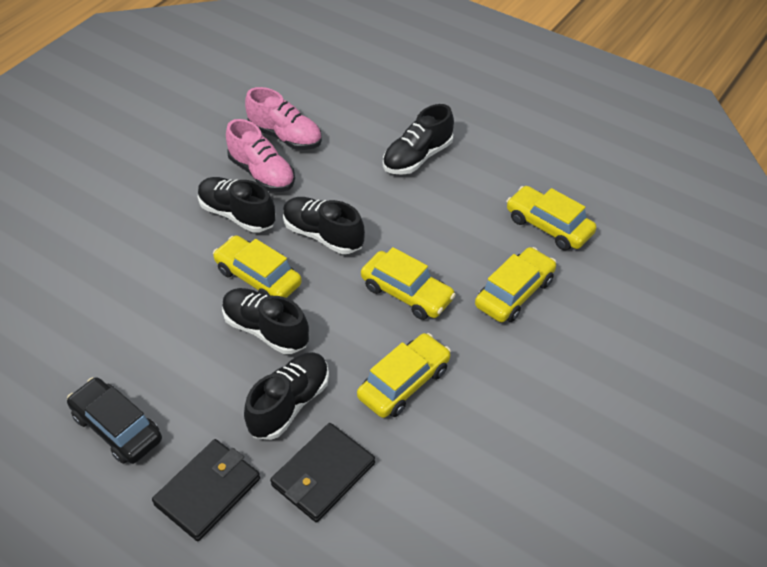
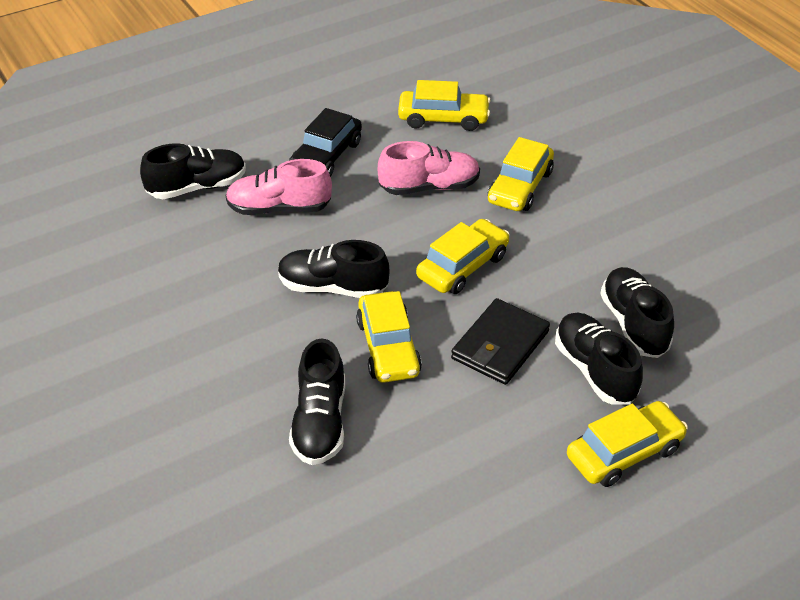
black wallet: [152,439,260,541] [270,423,375,522] = 2 -> [451,298,550,385] = 1

